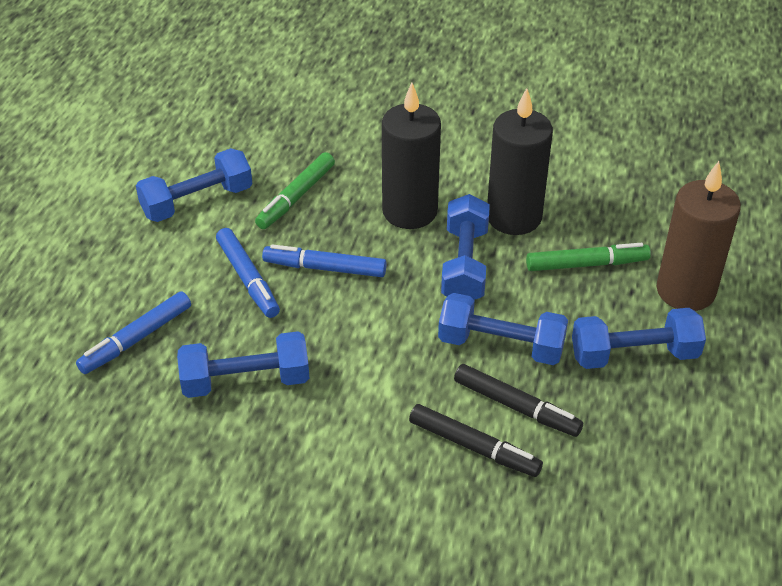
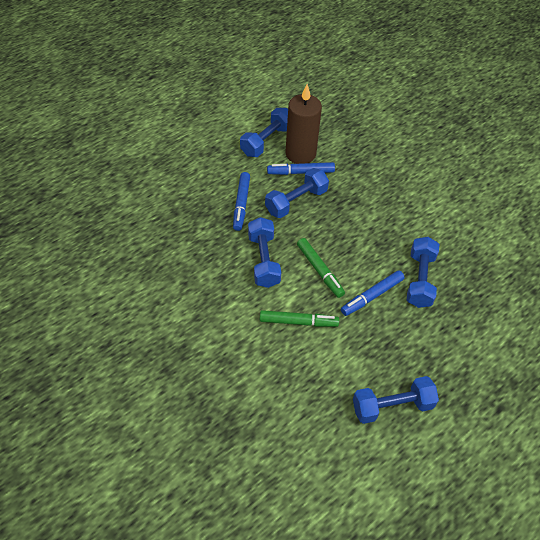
black candle: [382,83,441,229] [487,88,553,235] = 2 -> none = 0
black marker: [409,404,543,477] [454,364,583,437] = 2 -> none = 0

